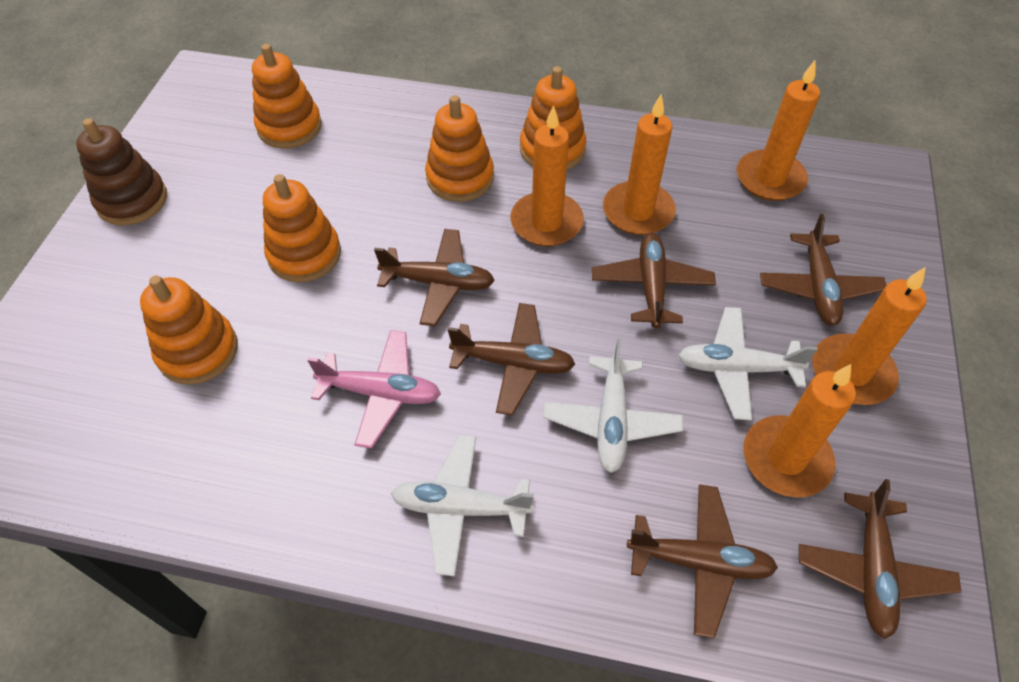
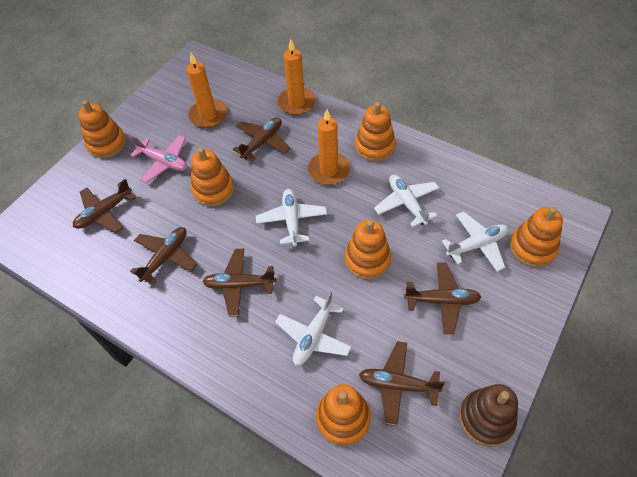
orange candle: [511,105,584,246] [603,94,676,235] [737,61,820,201] [743,364,856,498] [812,267,927,405] = 5 -> [186,53,227,128] [277,39,316,115] [308,109,350,185] = 3
orange stacking toy: [140,276,238,385] [252,44,322,149] [263,174,341,282] [425,95,494,202] [520,66,586,170] = 5 -> [78,100,126,158] [191,147,234,207] [316,384,371,446] [345,220,391,279] [355,102,396,162] [509,207,563,267] = 6
white plane: [391,434,534,576] [543,339,683,473] [678,307,818,421] = 3 -> [256,189,327,246] [275,291,352,366] [374,175,439,227] [442,211,509,272] = 4

